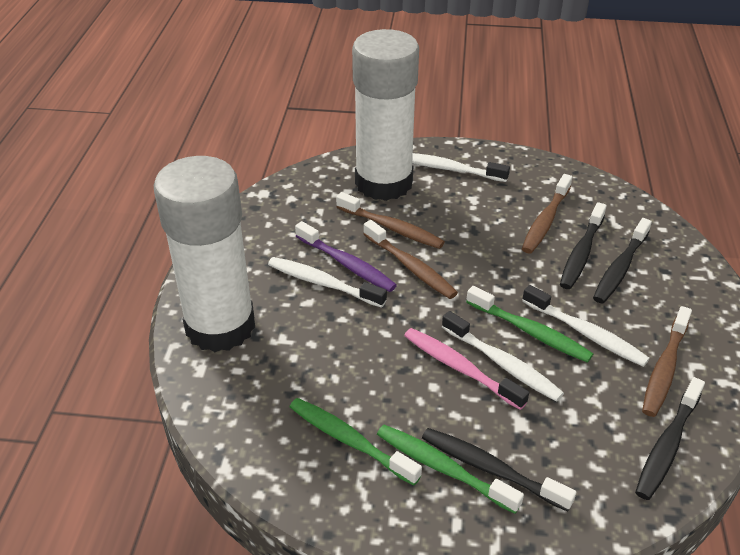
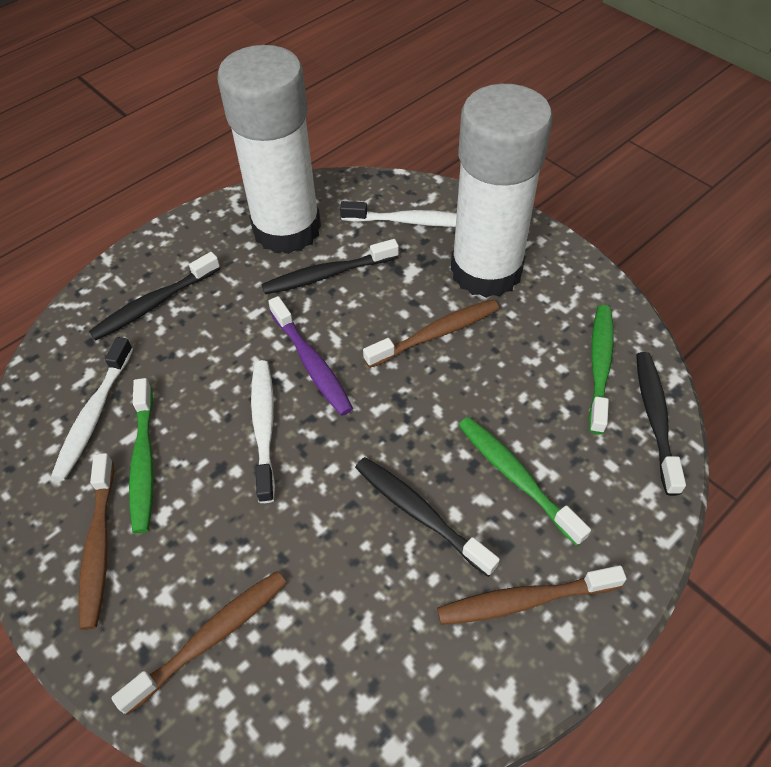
pink toothbrush: [404,328,529,410] = 1 -> none = 0
white toothbrush: [268,257,387,308] [412,153,510,182] [442,311,564,402] [522,285,650,367] = 4 -> [51,337,133,480] [251,360,275,503] [340,201,457,227] = 3

